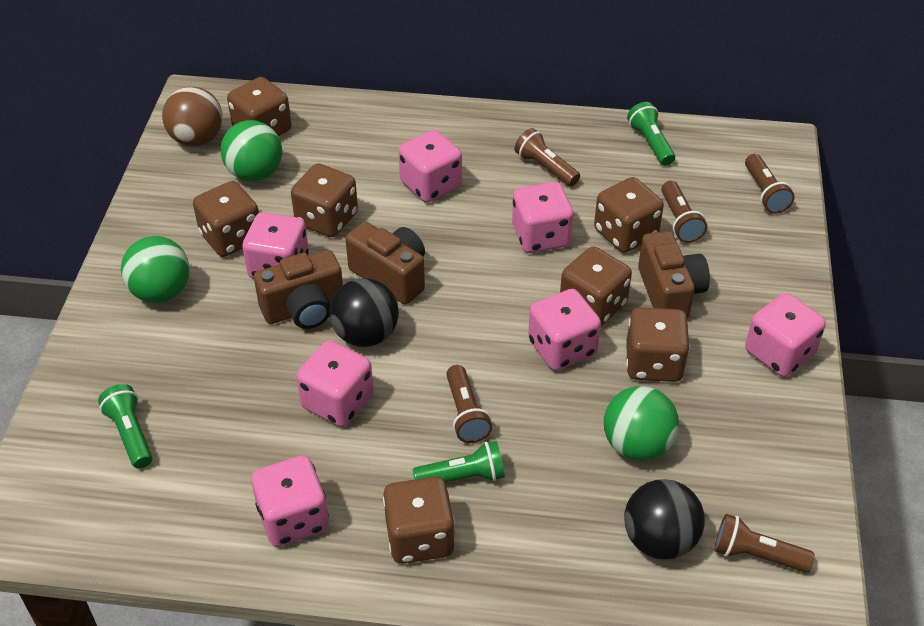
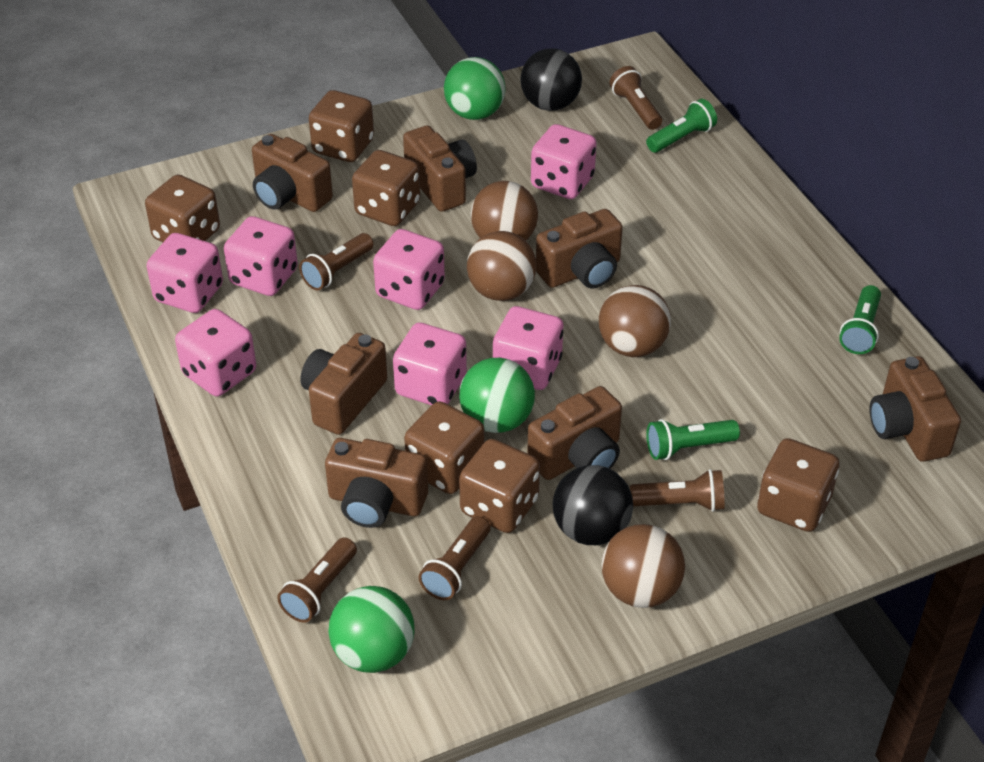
brown ball: [162,87,223,146] = 1 -> [467,231,537,301] [471,181,538,240] [599,285,671,357] [601,524,685,608] = 4
brown camera: [254,250,343,329] [345,222,425,305] [638,231,710,319] = 3 -> [252,134,333,212] [300,333,387,435] [325,438,428,528] [403,125,477,212] [527,386,622,480] [536,209,623,288] [870,356,961,462] = 7
brown dice: [193,181,259,257] [227,77,291,136] [291,163,358,237] [383,477,455,564] [560,246,632,326] [594,177,664,253] [626,307,690,382] = 7 -> [145,175,220,242] [309,90,374,162] [352,150,420,226] [404,401,485,494] [459,439,540,533] [757,438,839,532] = 6

